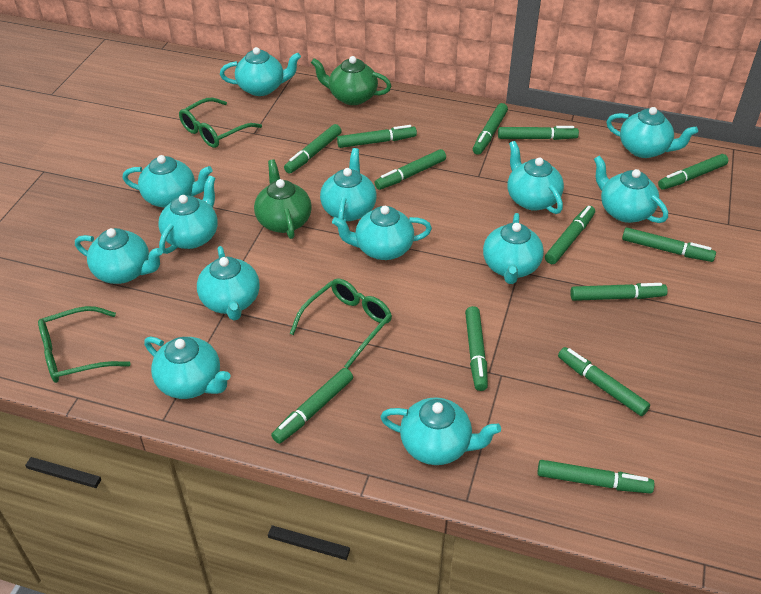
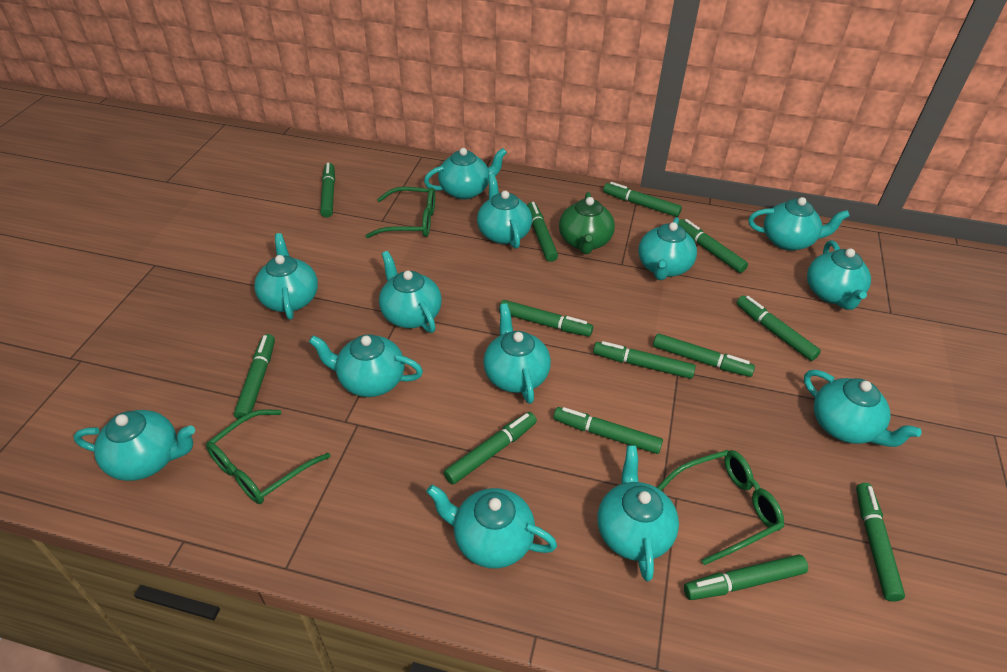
green teapot: [254,159,312,239] [311,56,391,105] = 2 -> [559,192,615,254] = 1

